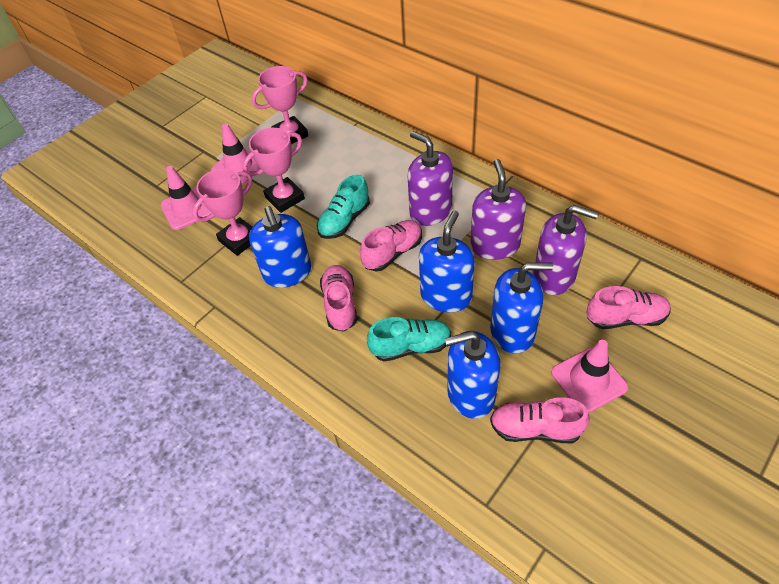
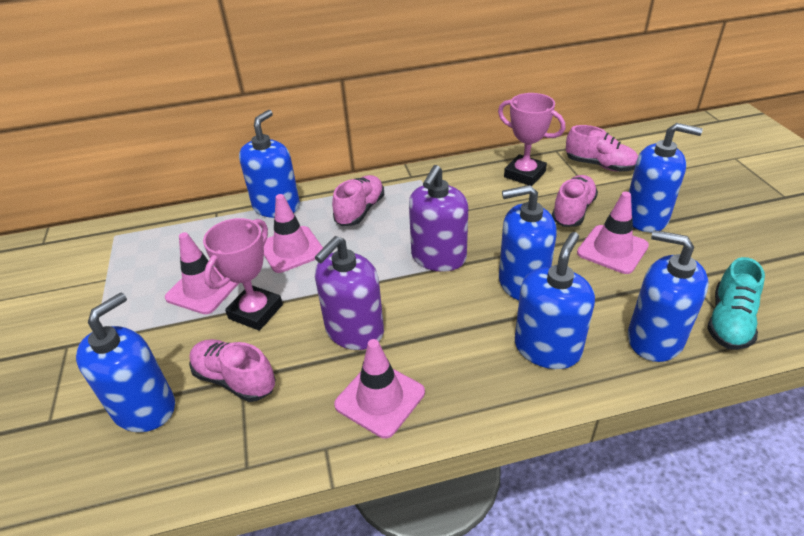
blue soap dispenser: [249,206,311,288] [419,210,475,313] [445,331,500,419] [490,263,553,353] = 4 -> [76,292,175,432] [239,110,300,218] [499,185,557,300] [515,232,595,369] [628,230,709,362] [629,123,703,232] = 6
pink traffic cone: [161,166,211,230] [211,123,261,185] [551,340,628,413] = 3 -> [165,232,239,314] [264,194,323,273] [334,339,425,438] [577,192,649,274] = 4
pink trophy: [193,169,252,256] [243,128,305,213] [252,66,308,144] = 3 -> [203,218,283,331] [498,93,565,186] = 2
purple soap dispenser: [408,131,453,226] [470,159,526,260] [533,205,599,295] = 3 -> [315,236,384,350] [409,165,468,272] = 2
turquoise shoe: [317,175,370,239] [367,317,451,361] = 2 -> [707,257,765,350] = 1

